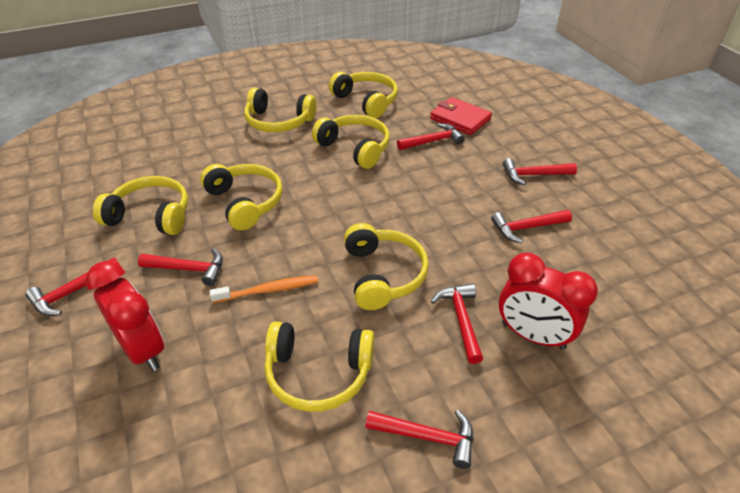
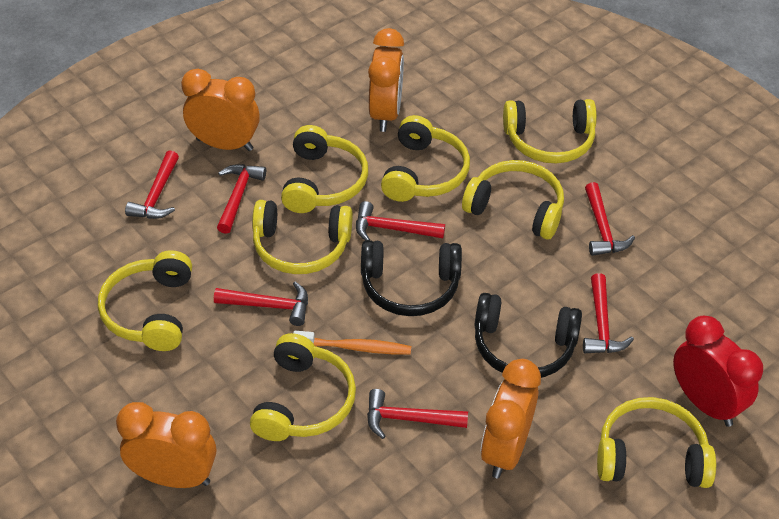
black headphones: none = 0 -> [361,240,462,316] [474,293,582,378] = 2
orange clock: none = 0 -> [116,402,216,488] [181,69,260,151] [368,28,404,132] [481,359,541,478] = 4
red clock: [86,261,164,371] [499,253,598,350] = 2 -> [673,316,763,427] = 1
red wallet: [430,97,492,135] = 1 -> none = 0
yellow headphones: [93,176,188,235] [200,164,283,230] [244,88,317,132] [264,321,374,412] [312,115,390,169] [329,72,398,118] [344,223,429,310] = 7 -> [98,250,192,351] [250,333,356,441] [252,200,353,274] [281,125,368,213] [381,115,470,202] [462,160,564,240] [503,99,597,163] [597,397,716,488] = 8

